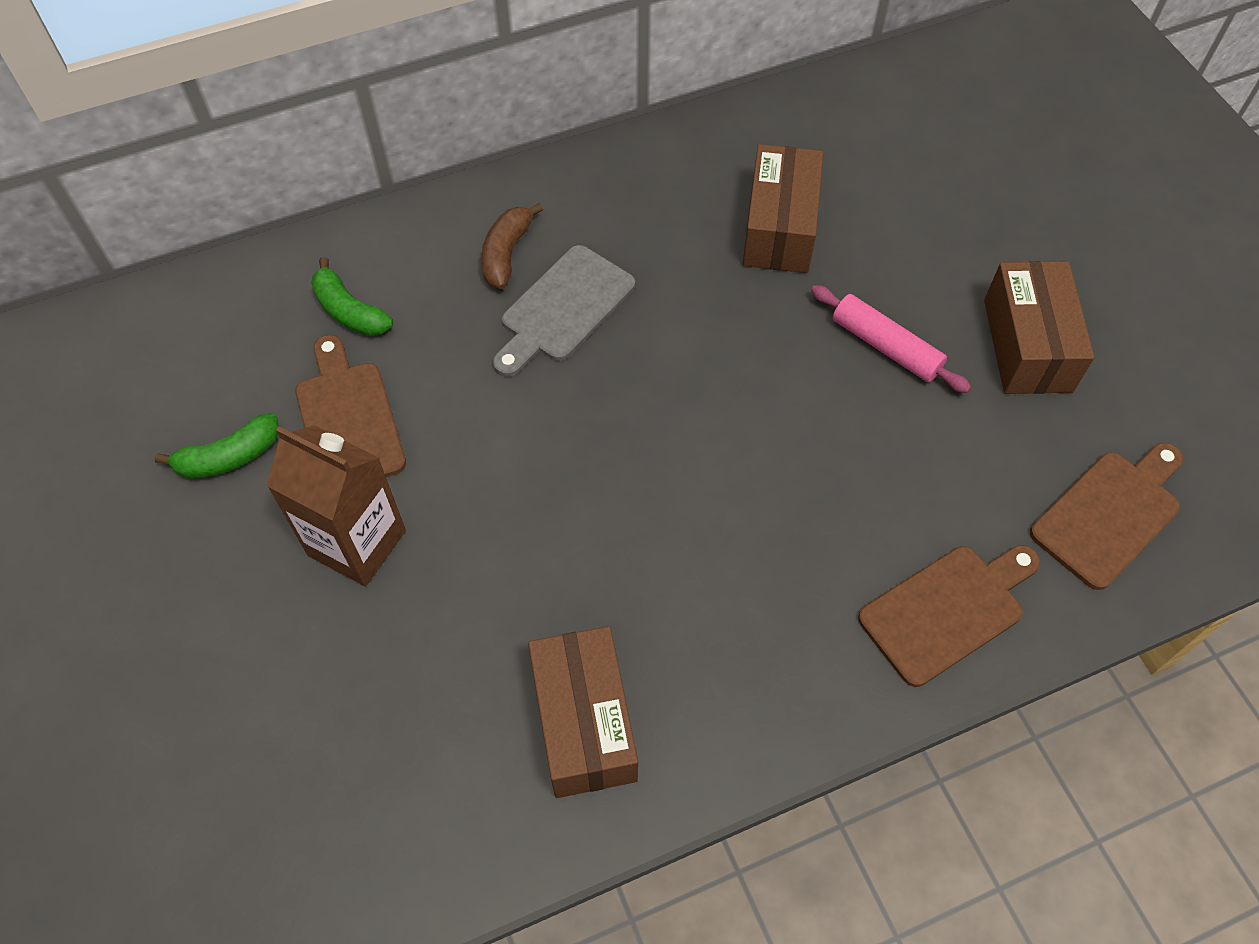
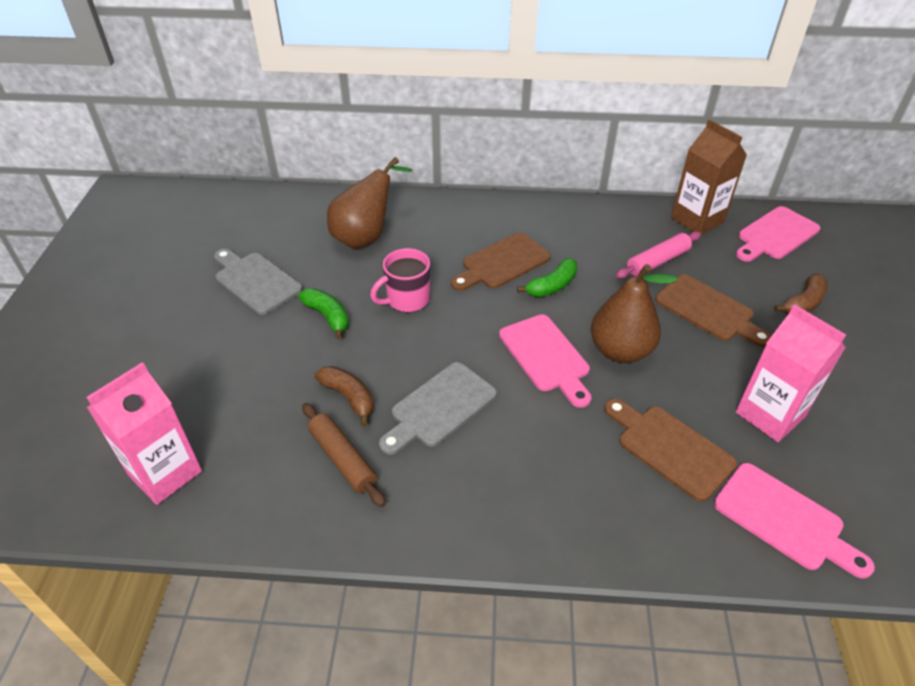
brown banana: [481,203,543,289] = 1 -> [315,366,374,426] [774,274,828,314] = 2
brown box: [528,626,638,798] [743,144,823,273] [984,261,1095,394] = 3 -> none = 0
brown pear: none = 0 -> [327,157,413,249] [591,264,677,363] = 2
brown rolling pin: none = 0 -> [302,403,386,507] = 1
grey cutting board: [493,245,635,377] = 1 -> [214,249,302,315] [379,362,497,455] = 2
pink carton: none = 0 -> [87,362,202,505] [736,304,846,442] = 2
pink cutting board: none = 0 -> [499,314,591,408] [714,463,875,579] [736,206,820,262] = 3
pink mug: none = 0 -> [370,248,430,312] = 1

